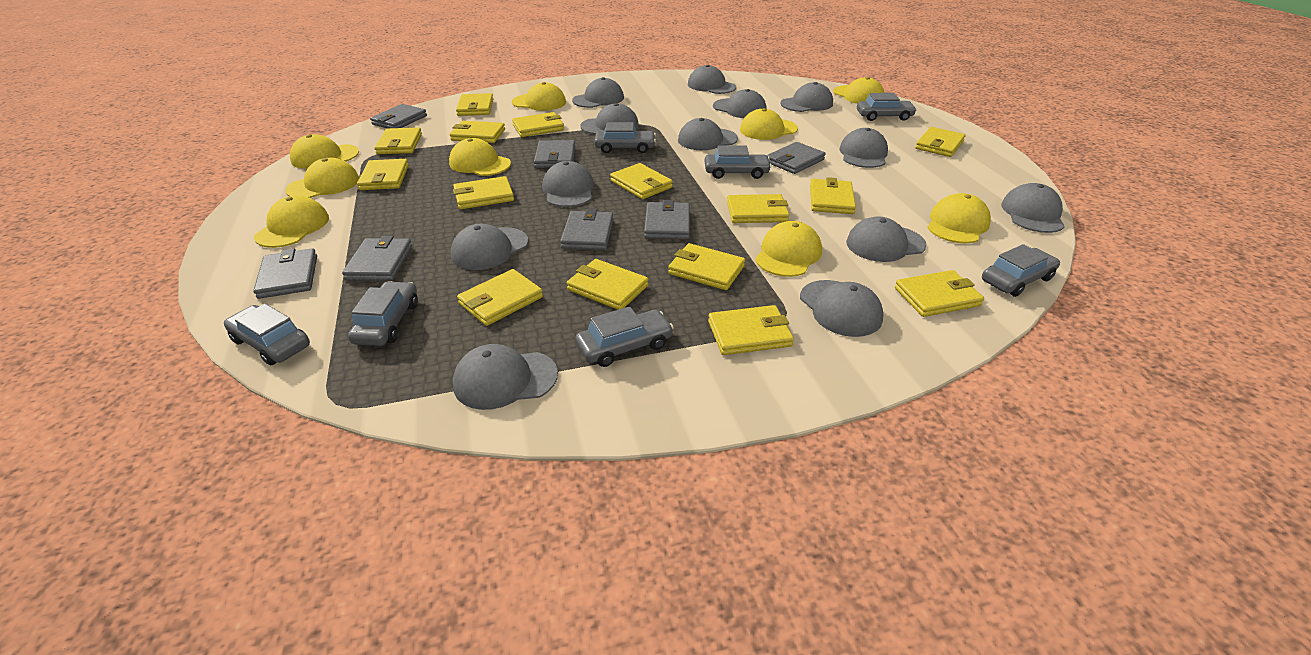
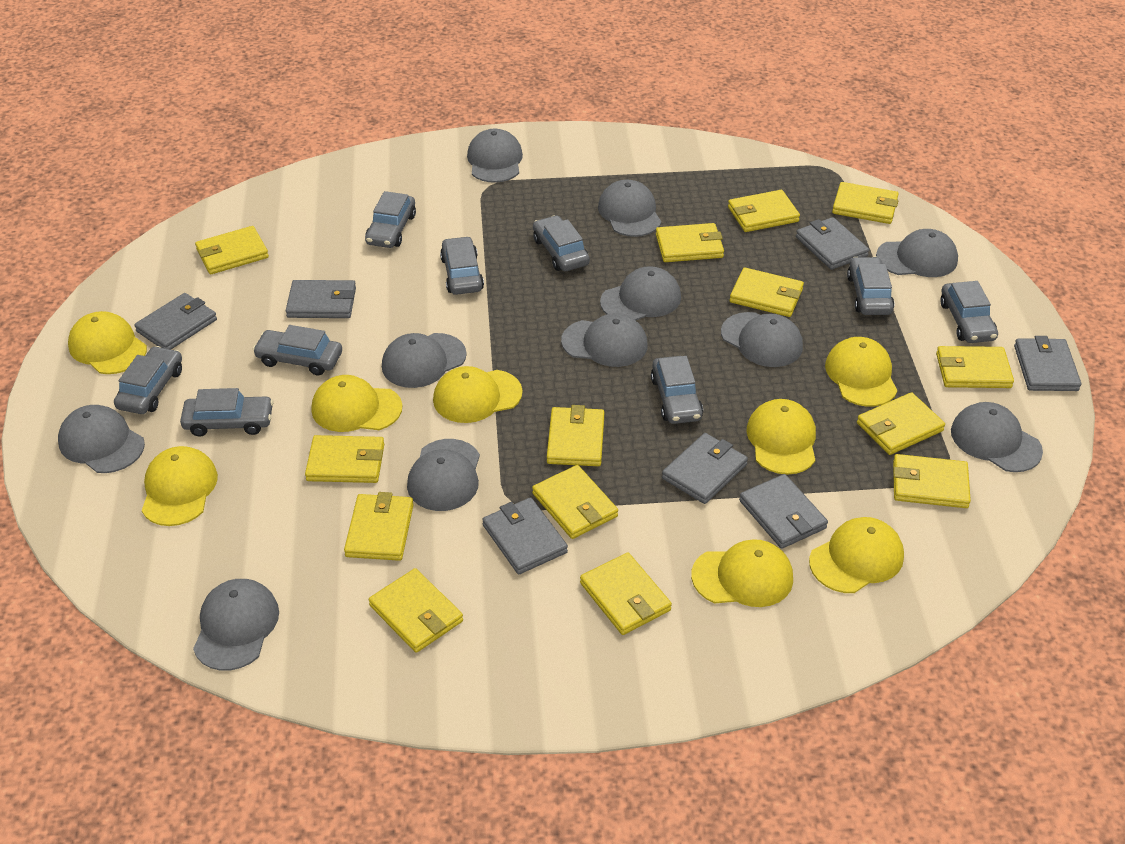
grey cap: [451,224,528,270] [453,344,558,410] [542,161,594,207] [572,77,624,108] [580,103,639,134] [678,118,738,150] [688,65,736,94] [713,89,767,118] [780,82,833,112] [800,280,883,337] [839,128,888,168] [846,216,926,262] [1001,183,1065,233] = 13 -> [58,405,145,473] [193,579,279,671] [382,333,467,388] [407,439,480,511] [467,129,523,183] [561,313,648,367] [598,180,661,237] [600,266,681,321] [721,312,803,367] [876,229,958,277] [951,402,1043,472] = 11
grey car: [224,304,310,366] [348,281,418,346] [575,306,674,367] [594,122,656,153] [705,145,772,179] [857,93,917,121] [982,244,1060,297] = 7 -> [114,346,182,414] [180,388,274,437] [253,325,342,375] [365,191,416,248] [440,236,484,295] [533,215,590,271] [651,356,703,424] [847,257,894,315] [940,281,998,343] = 9
yellow cap: [254,195,329,248] [285,158,359,198] [290,134,359,169] [449,138,511,176] [512,82,566,111] [740,108,798,140] [755,221,822,277] [833,77,884,104] [927,193,991,243] = 9 -> [68,311,147,374] [142,446,218,526] [311,375,402,432] [433,366,523,423] [691,539,793,607] [746,399,816,475] [809,517,904,593] [825,337,898,407] = 8
yellow wallet: [357,159,409,190] [374,127,422,154] [450,121,505,143] [453,176,514,209] [456,93,493,116] [457,269,543,326] [512,112,564,137] [567,259,648,310] [610,163,673,199] [668,243,745,290] [708,305,794,355] [727,194,789,223] [810,177,856,214] [895,270,984,317] [915,127,965,157] = 15 -> [195,226,269,274] [305,435,384,483] [344,492,414,561] [369,568,463,653] [532,465,618,539] [547,405,605,466] [580,552,672,635] [656,223,724,262] [728,190,800,232] [730,267,804,317] [832,182,899,224] [857,392,945,455] [893,454,971,508] [936,346,1014,388] = 14

